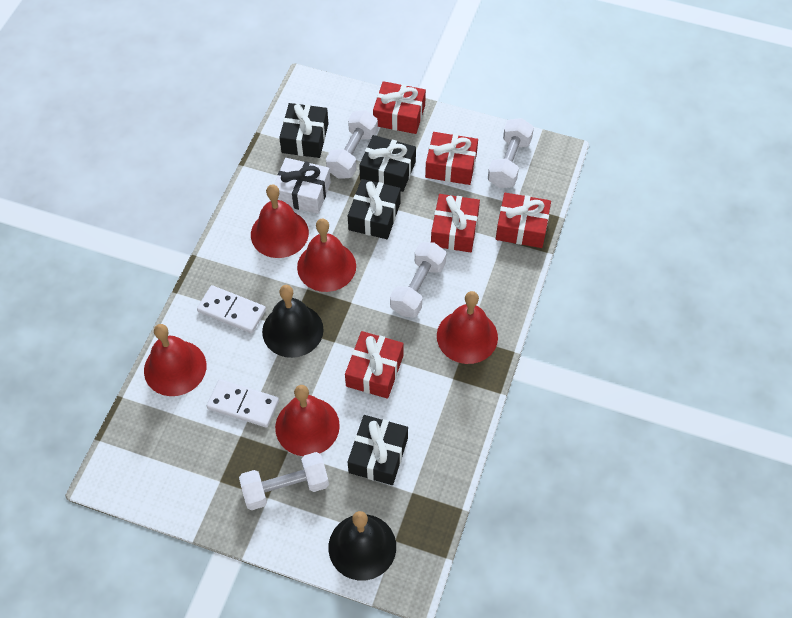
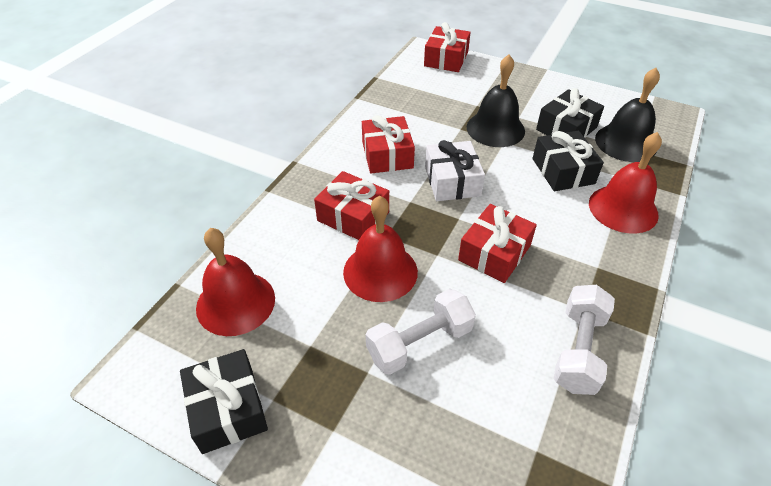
black gift: [279,103,329,158] [348,179,401,239] [348,415,408,485] [359,135,416,192] = 4 -> [180,349,268,454] [533,131,604,191] [536,88,604,138] = 3
red bell: [144,324,206,396] [251,184,309,258] [275,385,340,456] [297,219,356,292] [437,291,498,364] = 5 -> [196,228,275,336] [343,196,418,302] [589,132,662,234] = 3
red gift: [345,331,404,399] [373,81,426,134] [425,132,478,185] [431,194,480,252] [496,193,551,248] = 5 -> [314,171,389,240] [362,115,415,173] [424,22,471,72] [458,204,537,283] = 4
white domino: [197,285,266,333] [207,379,279,428] = 2 -> none = 0
white dumbbell: [239,452,329,510] [326,110,378,179] [390,242,446,317] [488,118,534,188] = 4 -> [366,289,476,375] [553,285,615,395] = 2

